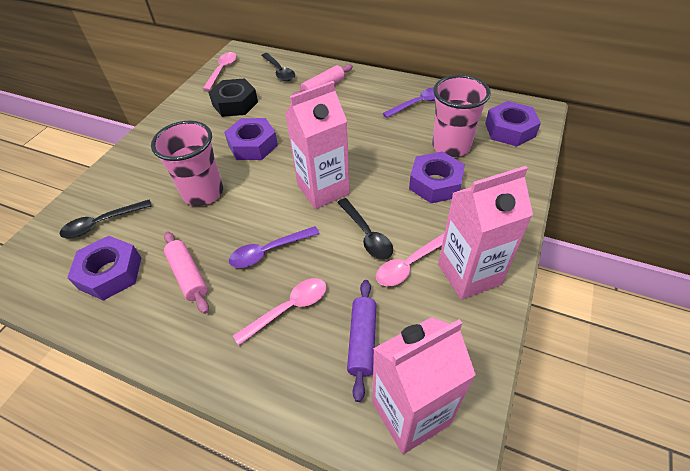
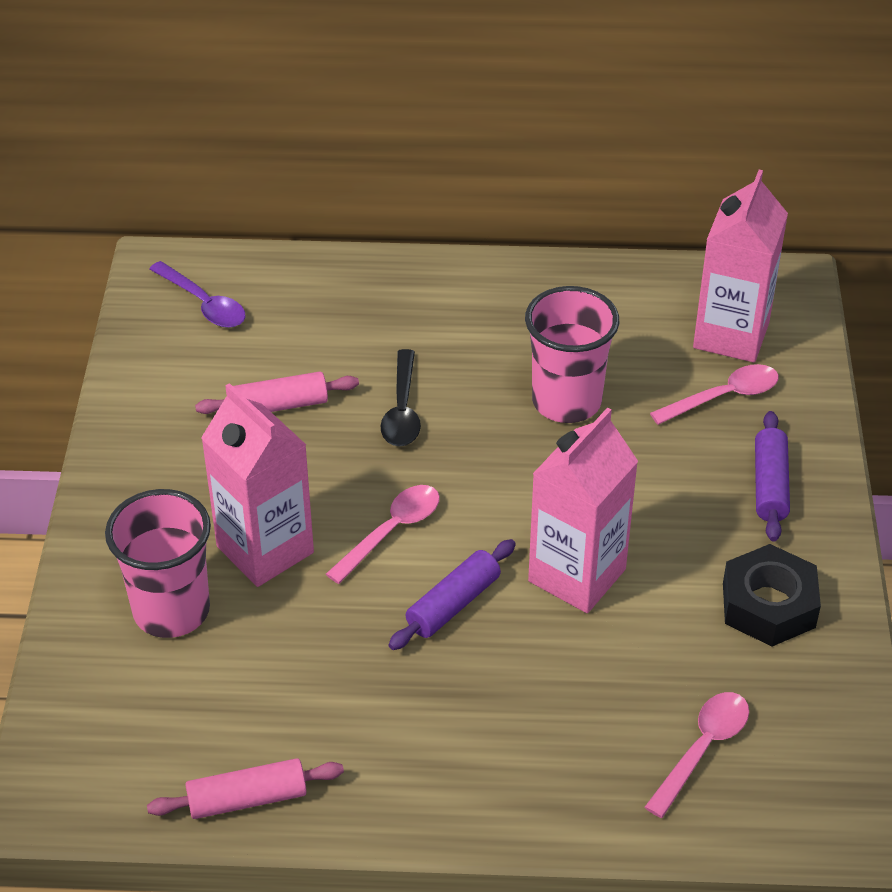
black spoon: [60,199,152,238] [261,53,295,81] [337,198,393,259] = 3 -> [381,349,421,446] = 1
purple nut: [67,236,141,301] [224,118,278,160] [409,151,465,203] [485,101,541,146] = 4 -> none = 0
purple rolling pin: [347,280,376,402] = 1 -> [389,539,516,650] [755,411,790,541] = 2
purple spoon: [229,226,319,268] [383,87,435,118] = 2 -> [149,261,246,328] = 1

